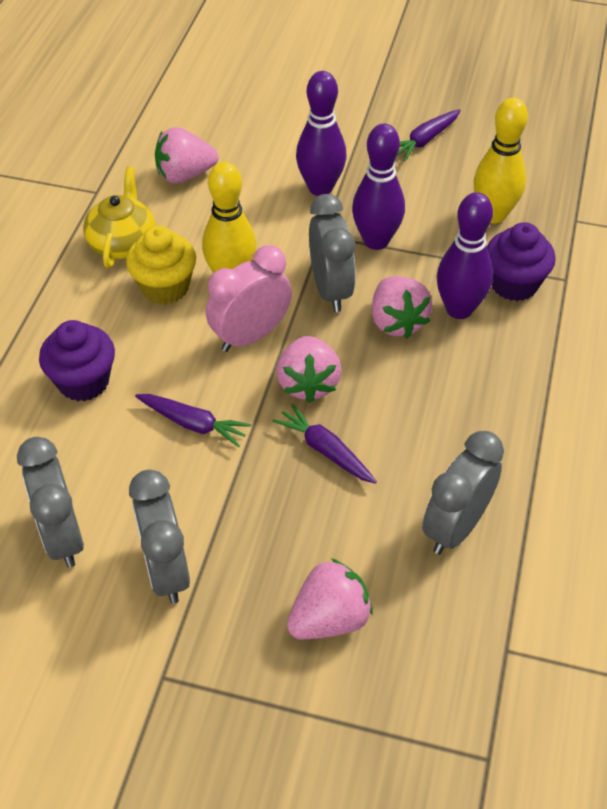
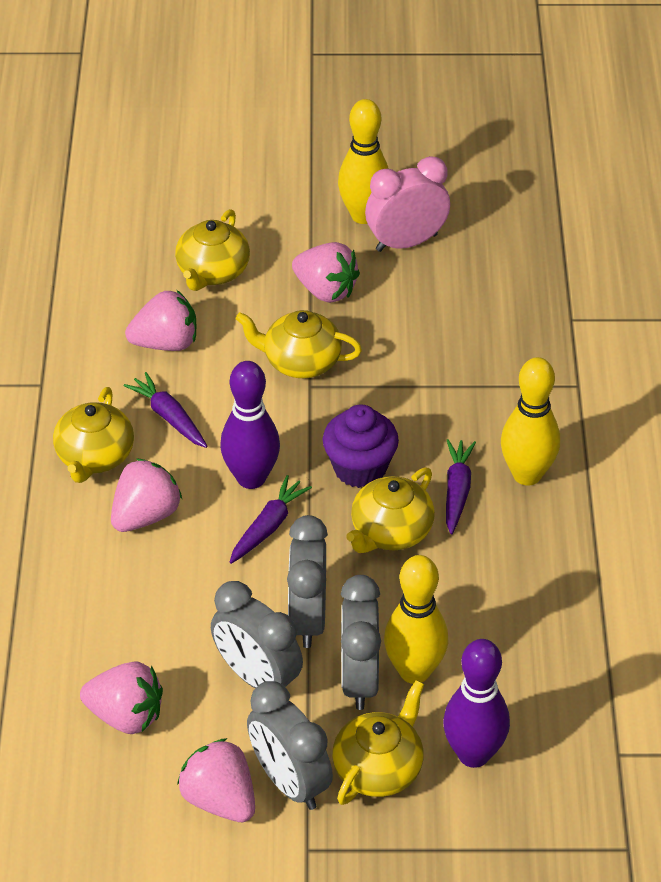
pink strawberry: [155,127,218,183] [276,336,342,403] [287,558,373,639] [372,276,432,338] = 4 -> [80,661,163,734] [111,458,182,532] [125,290,196,351] [177,738,255,822] [292,242,360,303] = 5
purple bowling pin: [296,71,346,196] [352,124,405,250] [436,192,493,319] = 3 -> [220,361,280,489] [443,639,510,768] = 2
purple cupcake: [39,320,115,401] [487,222,556,301] = 2 -> [323,404,399,488] = 1
yellow bowling pin: [202,162,257,273] [474,98,528,223] = 2 -> [338,99,389,224] [384,555,448,684] [501,357,560,486] = 3
yellow cupcake: [126,226,196,305] = 1 -> none = 0
yellow teapot: [83,167,156,268] = 1 -> [53,387,134,483] [175,209,250,291] [235,310,362,378] [332,680,424,805] [346,467,435,553] = 5

